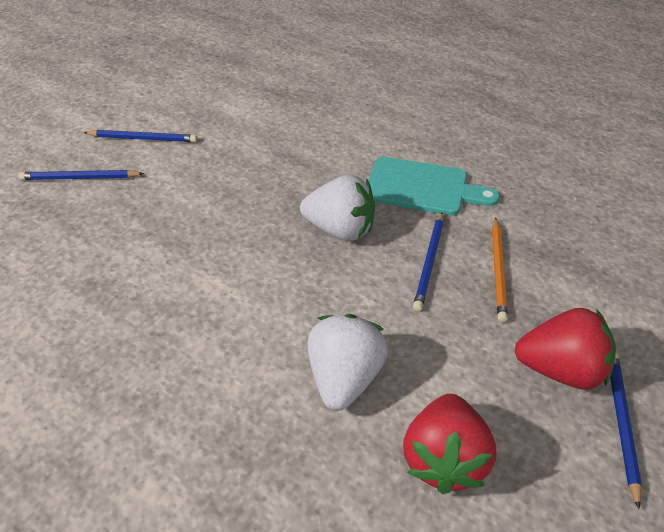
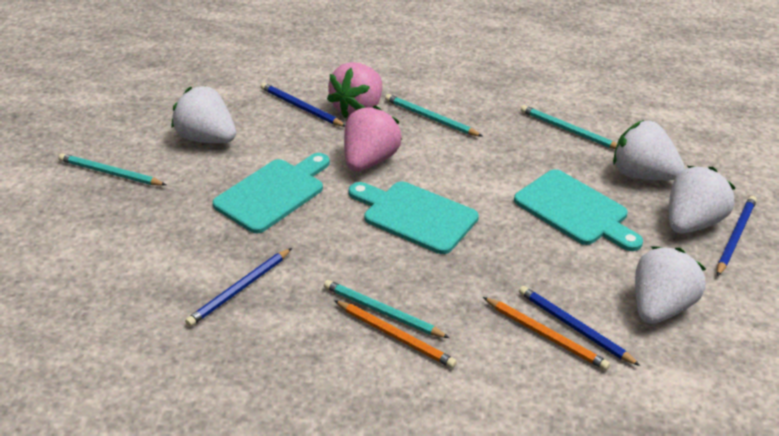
orange pencil: [492,217,508,322] = 1 -> [334,300,457,368] [483,297,610,370] = 2
pink strawberry: none = 0 -> [327,62,382,118] [344,106,402,171] = 2
red strawberry: [403,394,496,494] [515,308,616,390] = 2 -> none = 0
turquoise cutting board: [368,157,500,215] = 1 -> [213,153,330,233] [349,181,479,254] [514,169,643,251] = 3
turquoise pencil: none = 0 -> [58,153,166,186] [324,280,449,338] [385,94,483,137] [521,105,617,149] = 4
white strawberry: [300,174,375,241] [308,314,388,411] = 2 -> [171,86,236,143] [613,120,685,180] [635,246,706,324] [669,166,735,233] = 4

